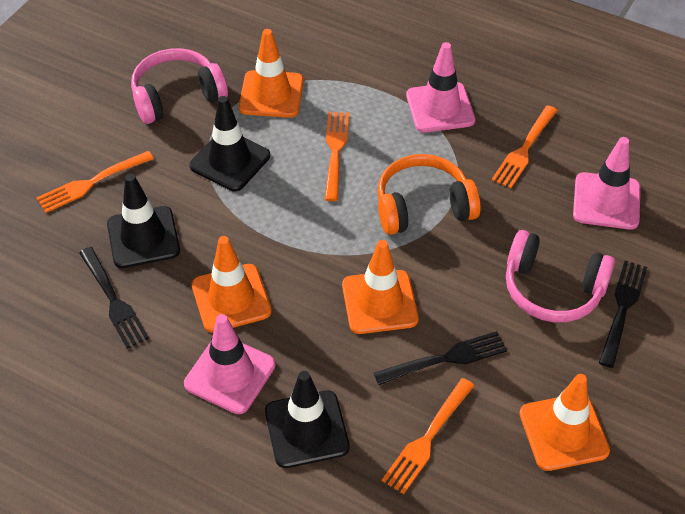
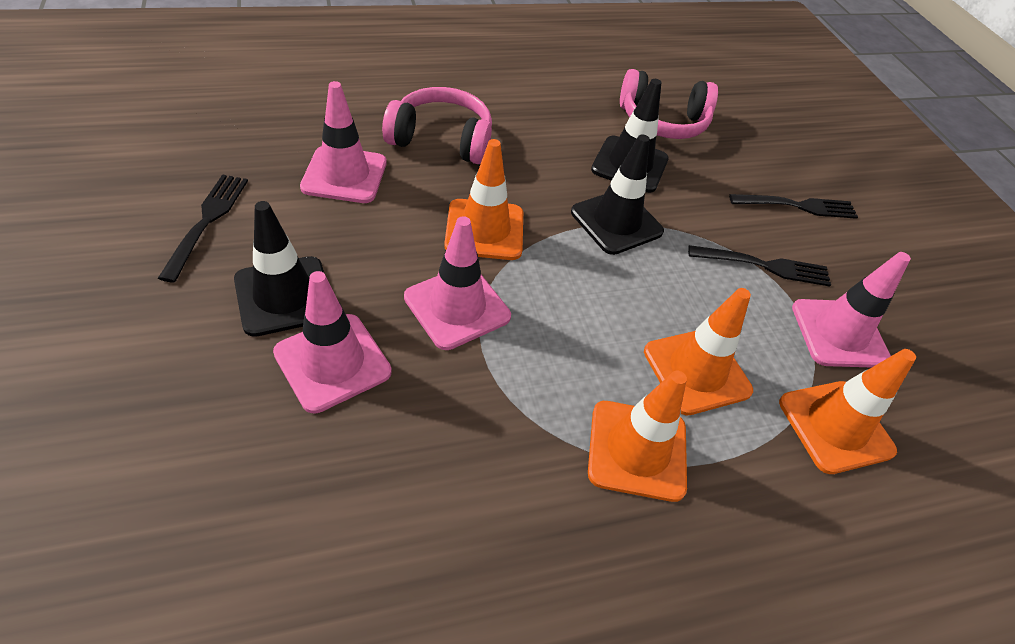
orange fork: [36,151,154,213] [325,112,349,201] [382,378,475,494] [492,105,558,188] = 4 -> none = 0
orange headphones: [377,154,481,235] = 1 -> none = 0
pink traffic cone: [184,314,276,414] [406,42,475,133] [573,137,640,230] = 3 -> [273,271,392,413] [300,81,387,203] [404,216,511,350] [792,252,911,367] = 4

